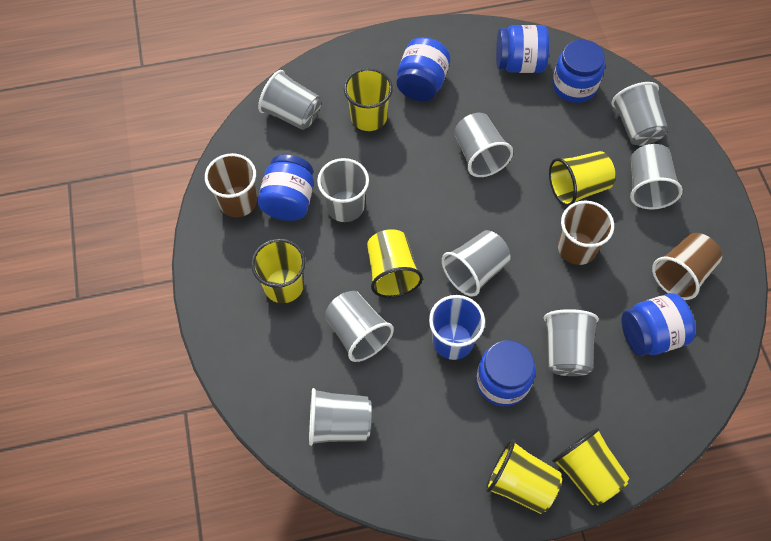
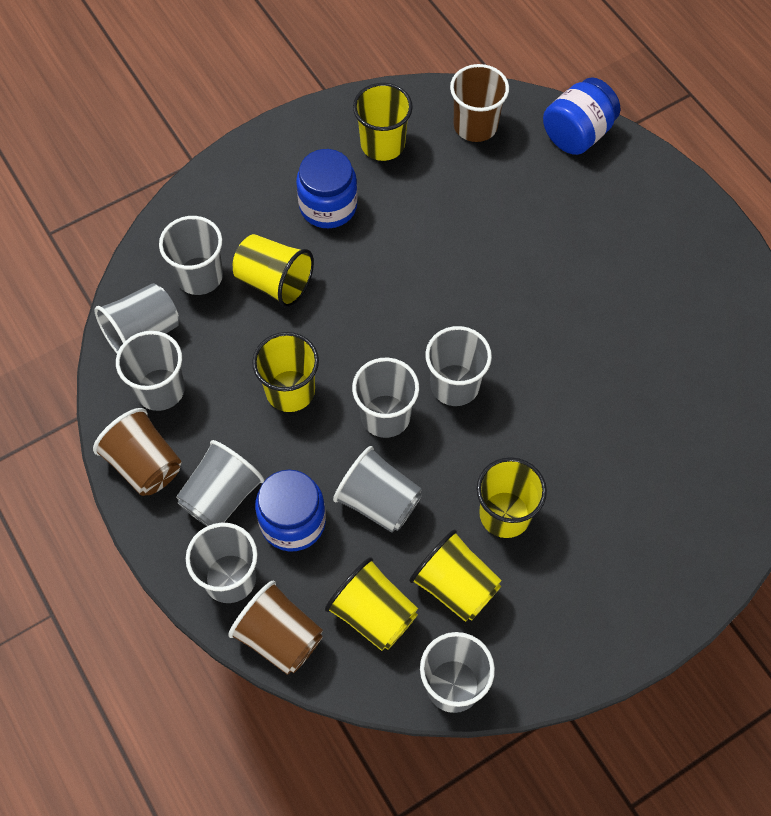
blue cup: [429,295,485,360] = 1 -> none = 0
blue jar: [258,154,314,221] [397,37,450,101] [476,340,536,406] [496,25,549,73] [553,39,605,103] [622,293,696,356] = 6 -> [255,470,326,551] [296,149,358,228] [543,77,620,155] = 3

